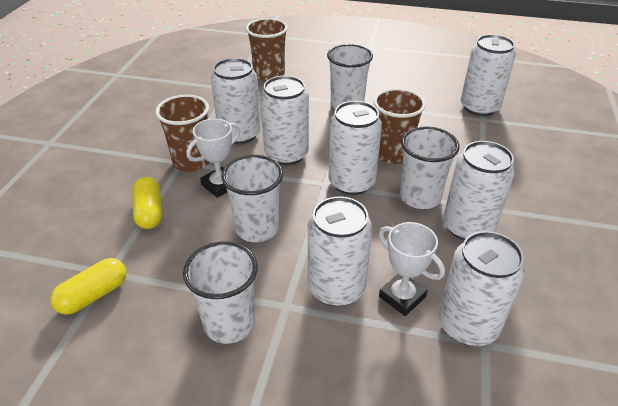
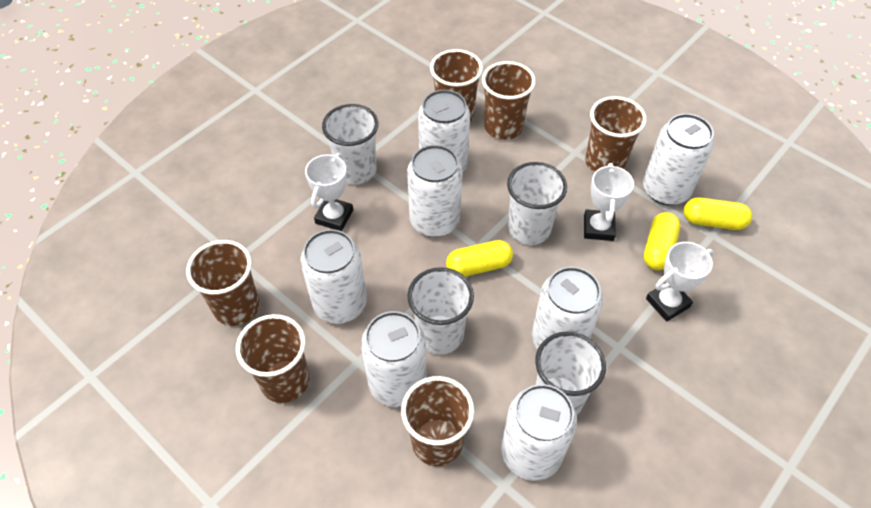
brown cup: [155,95,209,172] [246,18,288,81] [373,88,426,164] = 3 -> [186,240,260,326] [236,314,309,403] [401,376,474,466] [430,49,483,122] [482,61,536,140] [585,96,646,173] = 6
white trophy: [187,118,240,198] [379,222,445,316] = 2 -> [305,153,353,231] [584,163,634,241] [646,242,714,321] = 3
yellow capsule: [50,258,126,315] [132,177,162,229] = 2 -> [446,240,513,277] [644,212,680,270] [683,197,752,230] = 3

